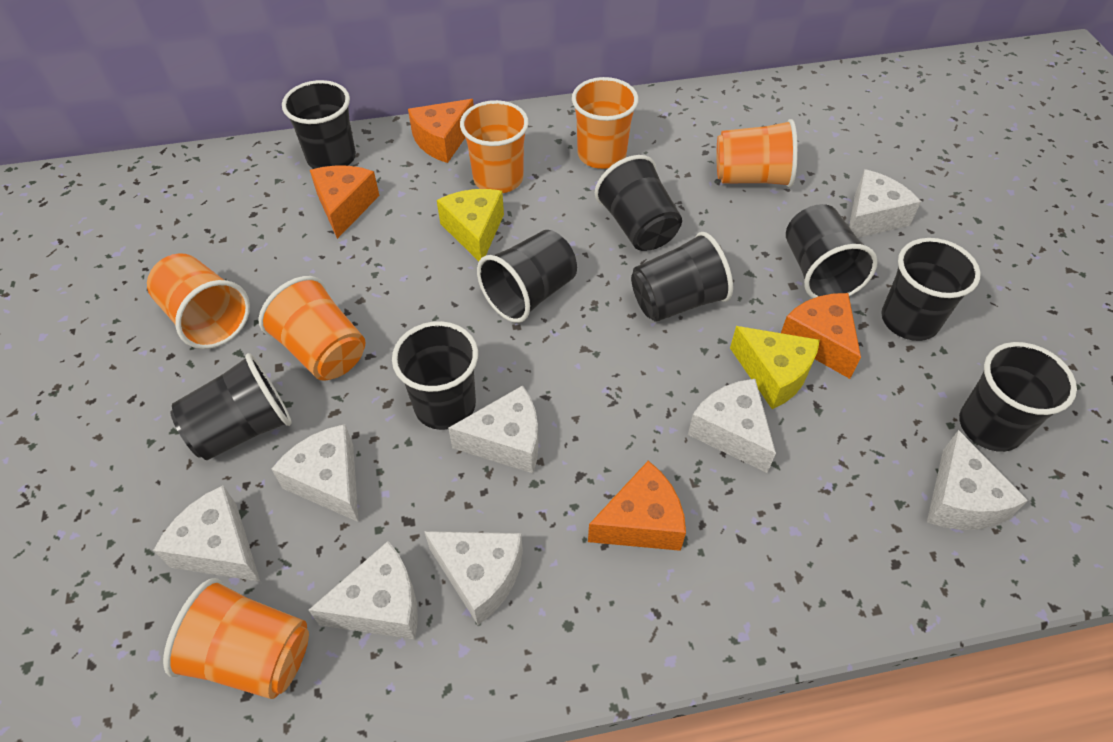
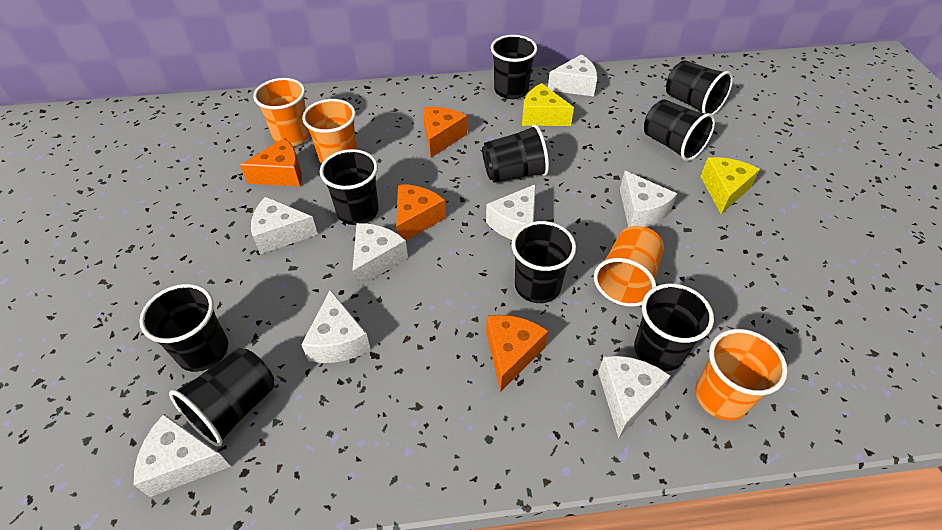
orange cup: [147,253,250,349] [163,578,309,699] [258,276,365,380] [460,100,529,193] [572,77,639,169] [717,119,798,187] = 6 -> [253,78,310,146] [302,99,357,165] [594,226,664,307] [695,329,788,420] = 4

